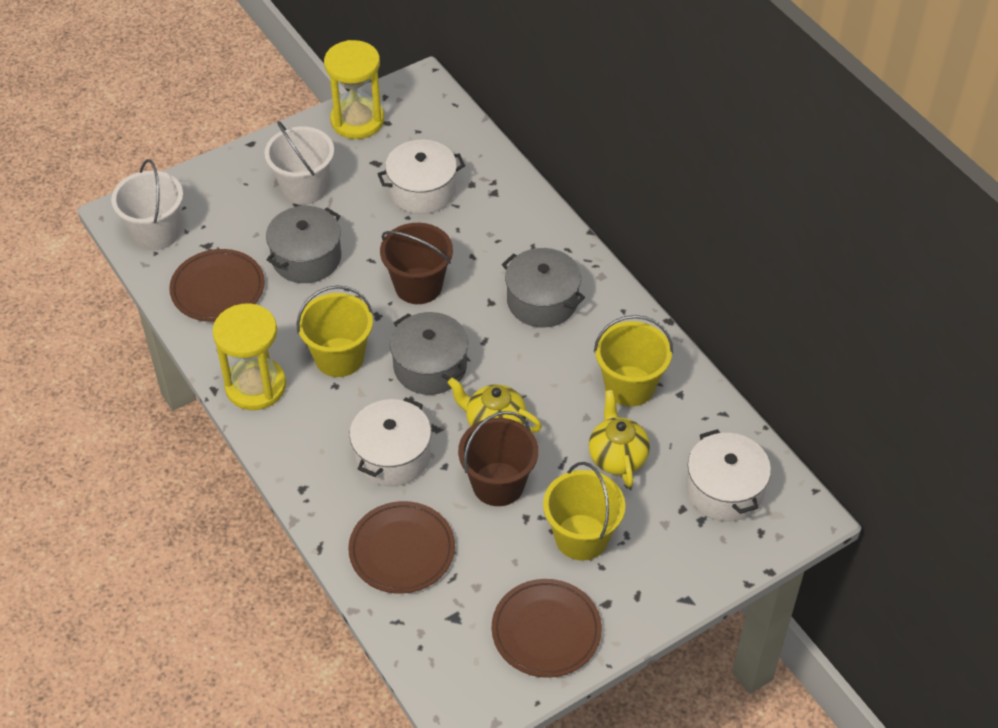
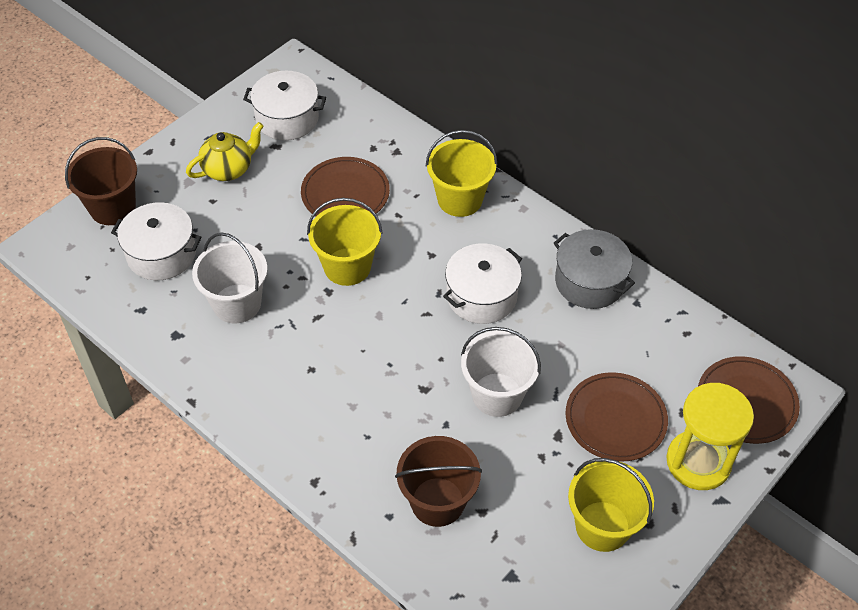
grey pot: [266,206,341,283] [390,312,468,395] [502,248,585,327] = 3 -> [554,229,635,309] = 1
yellow hourglass: [212,304,286,410] [324,40,384,139] = 2 -> [666,383,754,490] = 1
yellow teapot: [448,378,542,433] [589,390,650,488] = 2 -> [186,122,263,181] = 1

